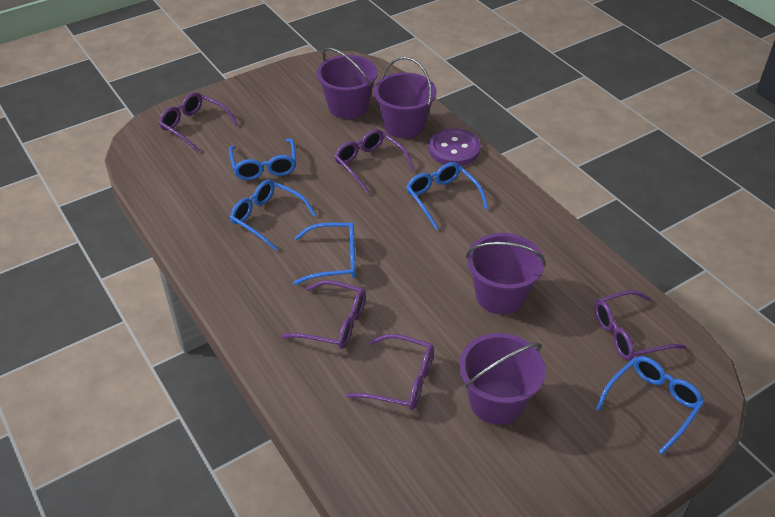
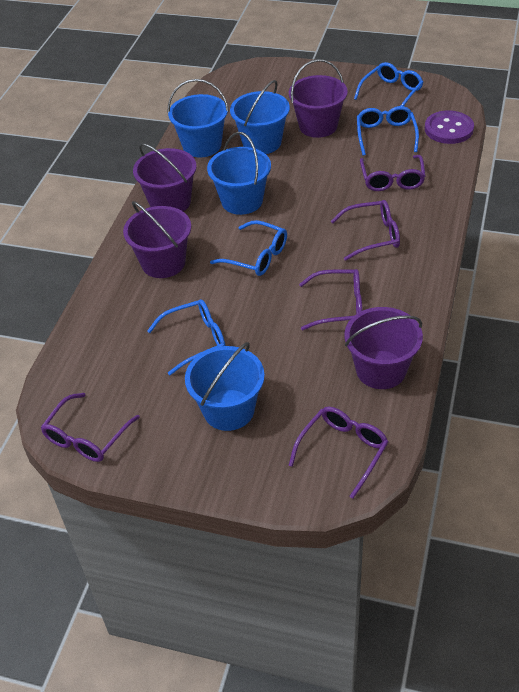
blue bucket: none = 0 -> [167,79,229,157] [185,342,265,431] [207,132,271,215] [230,80,290,154] = 4
blue glasses: [229,138,296,180] [230,180,316,251] [293,222,356,285] [406,162,488,230] [595,356,705,455] = 5 -> [147,300,226,375] [210,220,287,276] [354,62,423,106] [357,106,419,156] = 4

